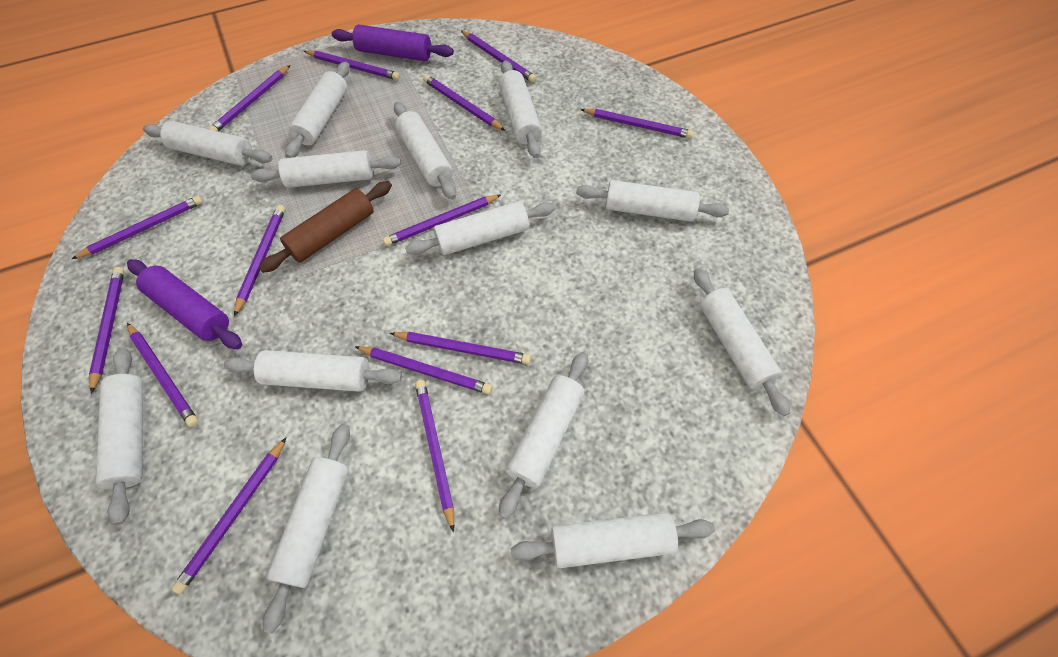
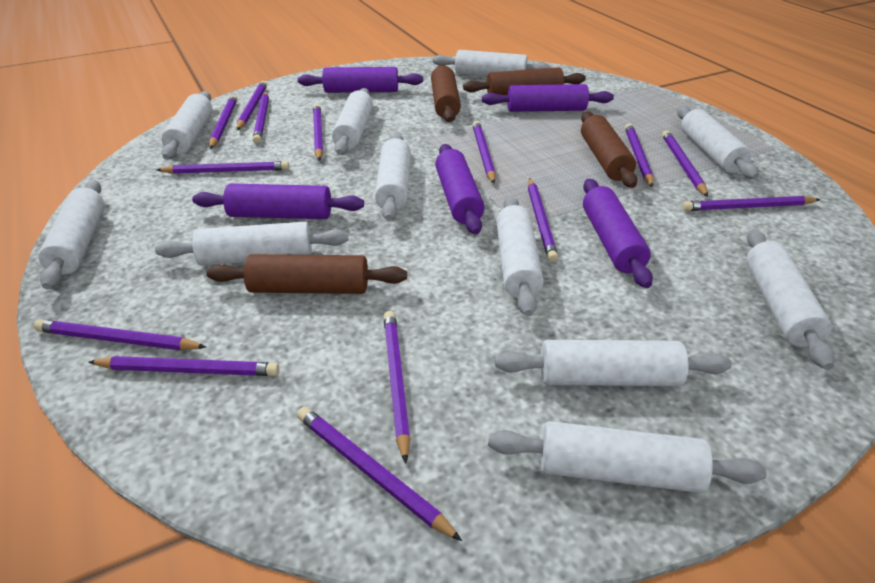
brown rolling pin: [258,181,392,273] = 1 -> [206,254,407,294] [431,64,461,122] [463,67,586,95] [581,111,638,188] = 4
purple rolling pin: [127,259,242,349] [332,24,454,61] = 2 -> [192,183,364,219] [298,67,423,93] [435,144,485,235] [482,84,614,112] [583,179,653,288] = 5
white rolling pin: [96,347,143,525] [143,121,272,166] [224,350,402,392] [251,150,401,188] [263,424,350,633] [285,62,350,158] [394,102,456,200] [405,201,555,255] [499,60,542,158] [499,352,588,519] [511,512,715,568] [576,180,729,222] [694,268,790,416] = 13 -> [38,180,105,289] [155,222,348,265] [161,91,213,160] [332,88,373,155] [375,134,411,221] [433,50,551,76] [488,421,767,493] [495,340,732,386] [496,196,543,316] [677,106,759,179] [746,229,835,370] = 11

